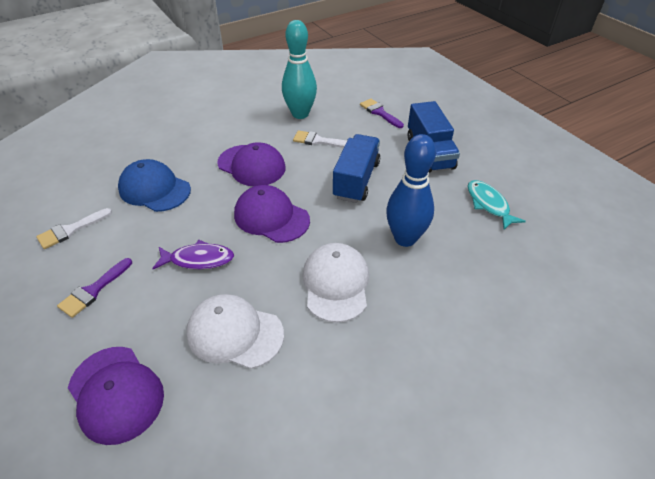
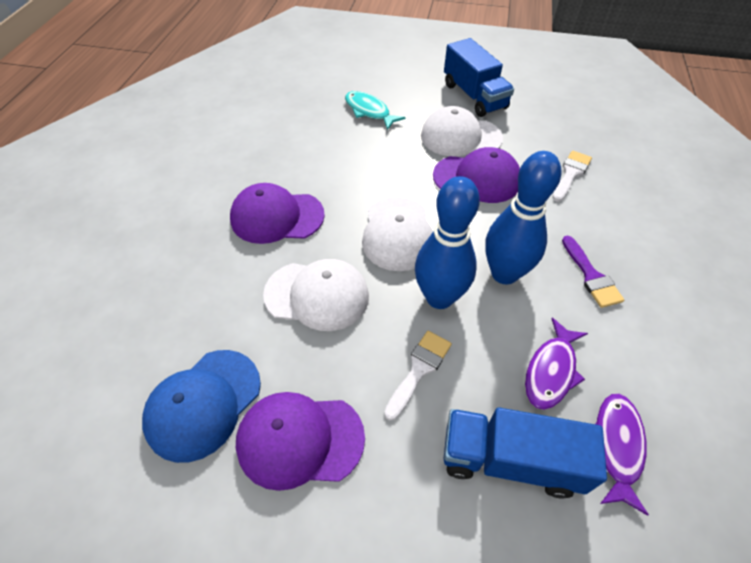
blue bowling pin: [386,134,436,247] = 1 -> [415,176,480,309] [485,151,561,285] = 2
purple brush: [57,258,132,318] [360,99,404,128] = 2 -> [562,235,624,308] = 1
purple fish: [152,240,234,269] = 1 -> [525,318,588,410] [595,393,649,516] = 2
turquoise bowling pin: [282,20,317,119] = 1 -> none = 0
white cap: [186,294,284,369] [302,243,369,323] = 2 -> [263,259,369,331] [362,197,433,271] [421,106,503,157] = 3

